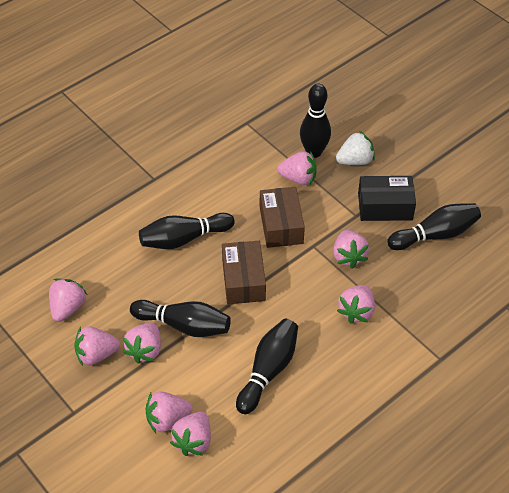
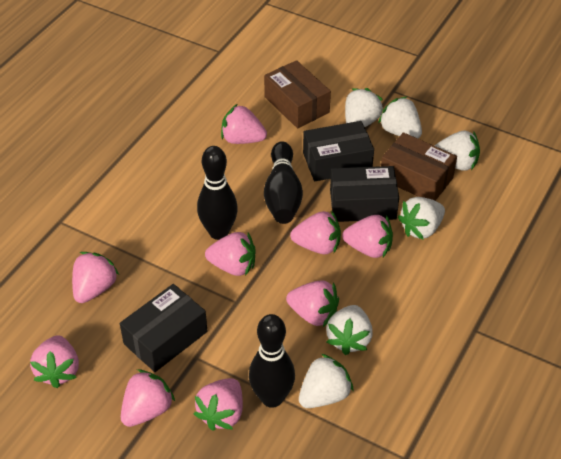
black bowling pin: [130,300,231,337] [139,213,235,249] [236,319,298,414] [300,84,331,158] [387,203,481,250] = 5 -> [197,146,238,240] [249,314,295,408] [264,141,303,224] = 3
black box: [358,176,416,221] = 1 -> [120,284,207,372] [303,121,374,182] [330,166,399,222] = 3
pink strawberry: [49,278,87,322] [74,326,120,366] [123,322,161,364] [146,392,193,433] [170,412,211,456] [277,151,317,185] [333,230,369,269] [337,285,375,323] = 8 -> [30,335,79,388] [72,252,119,303] [121,369,175,427] [194,378,243,431] [205,232,256,276] [221,104,267,144] [286,280,339,327] [290,210,341,254] [342,215,393,258] = 9
white strawberry: [336,131,375,165] = 1 -> [299,354,354,408] [326,305,373,355] [345,88,383,127] [378,97,422,138] [398,197,445,240] [435,131,480,171] = 6

